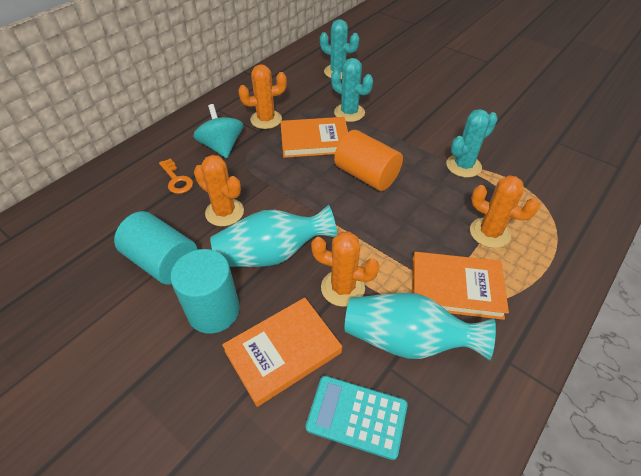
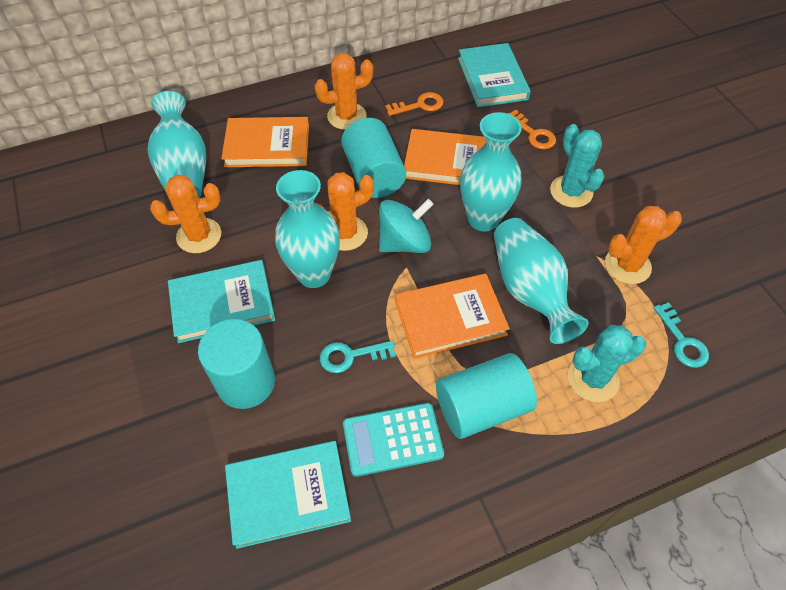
orange cylinder: [334,130,403,191] = 1 -> none = 0
orange key: [159,158,193,194] = 1 -> [385,92,443,116] [508,109,556,149] = 2
turquoise book: none = 0 -> [168,260,275,343] [225,441,351,549] [458,43,531,107] = 3
turquoise cactus: [320,19,359,79] [331,58,373,122] [446,109,498,177] = 3 -> [550,124,605,208] [568,325,646,402] = 2
turquoise cylinder: [114,211,198,284] [170,249,240,334] = 2 -> [198,319,275,409] [341,118,406,198] [436,353,537,439] = 3
turquoise key: none = 0 -> [320,341,396,373] [653,302,709,368] = 2
turquoise vase: [210,205,337,267] [345,293,496,361] = 2 -> [148,91,206,198] [275,170,340,288] [460,112,522,231] [494,218,589,344] = 4

